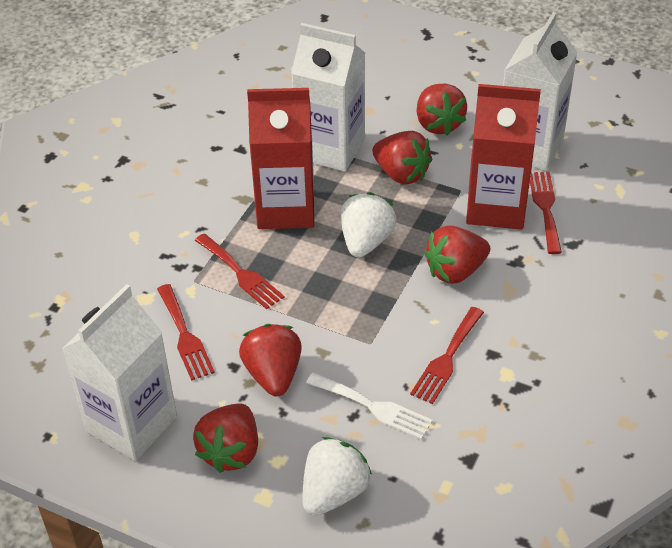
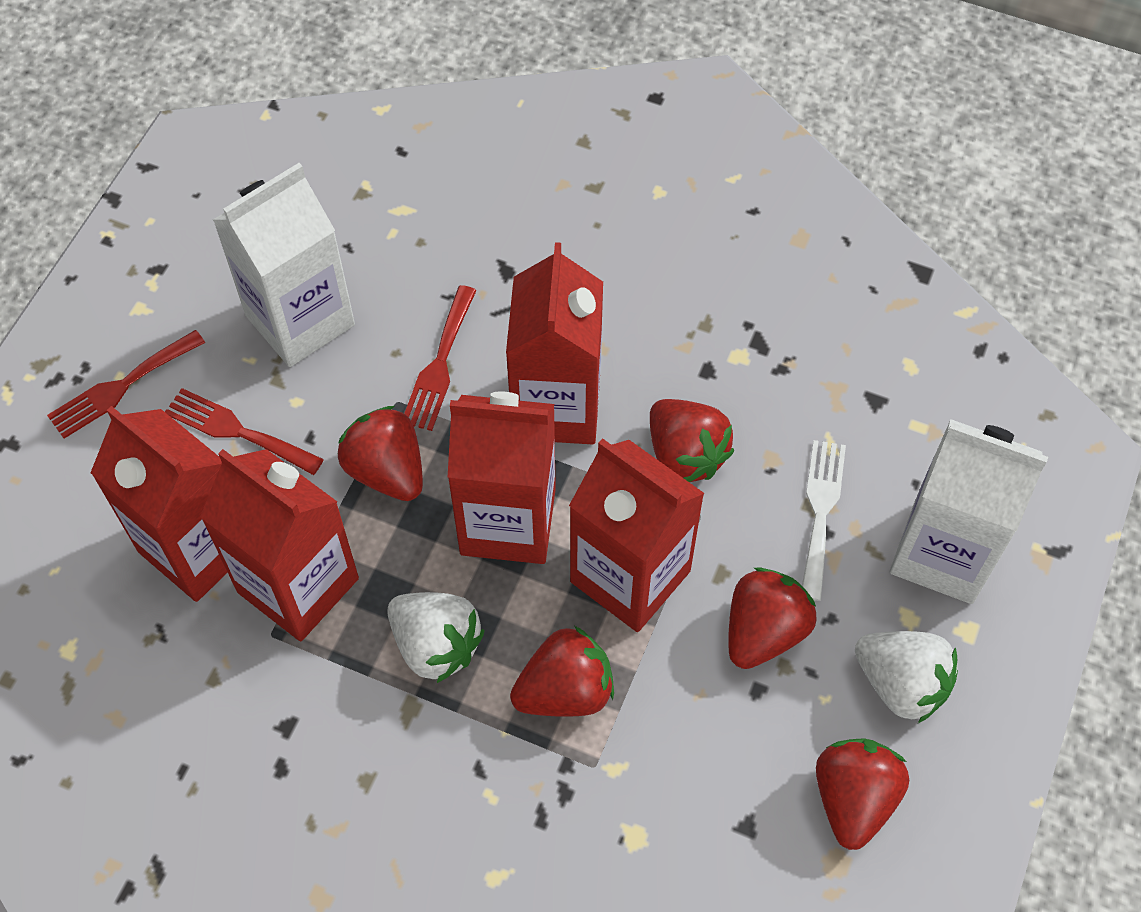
red carton: [247,88,314,229] [466,84,541,230] = 2 -> [90,406,228,602] [200,449,359,641] [447,391,556,564] [506,242,603,444] [569,438,705,632] = 5
red fork: [157,284,215,381] [195,234,285,309] [410,307,484,404] [530,172,562,254] = 4 -> [47,330,205,439] [165,388,324,475] [404,285,477,431] = 3
white carton: [62,284,177,461] [291,23,365,171] [503,12,578,171] = 3 -> [213,163,355,367] [890,419,1048,604] = 2

